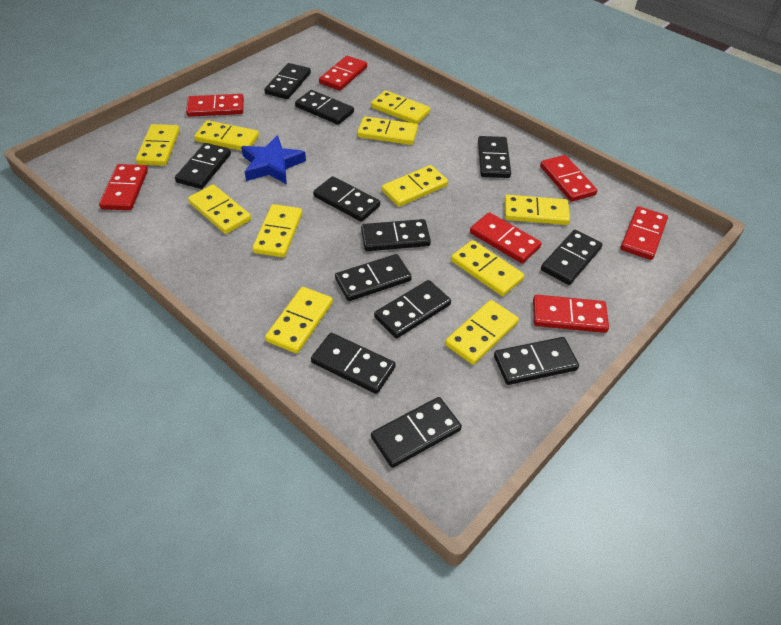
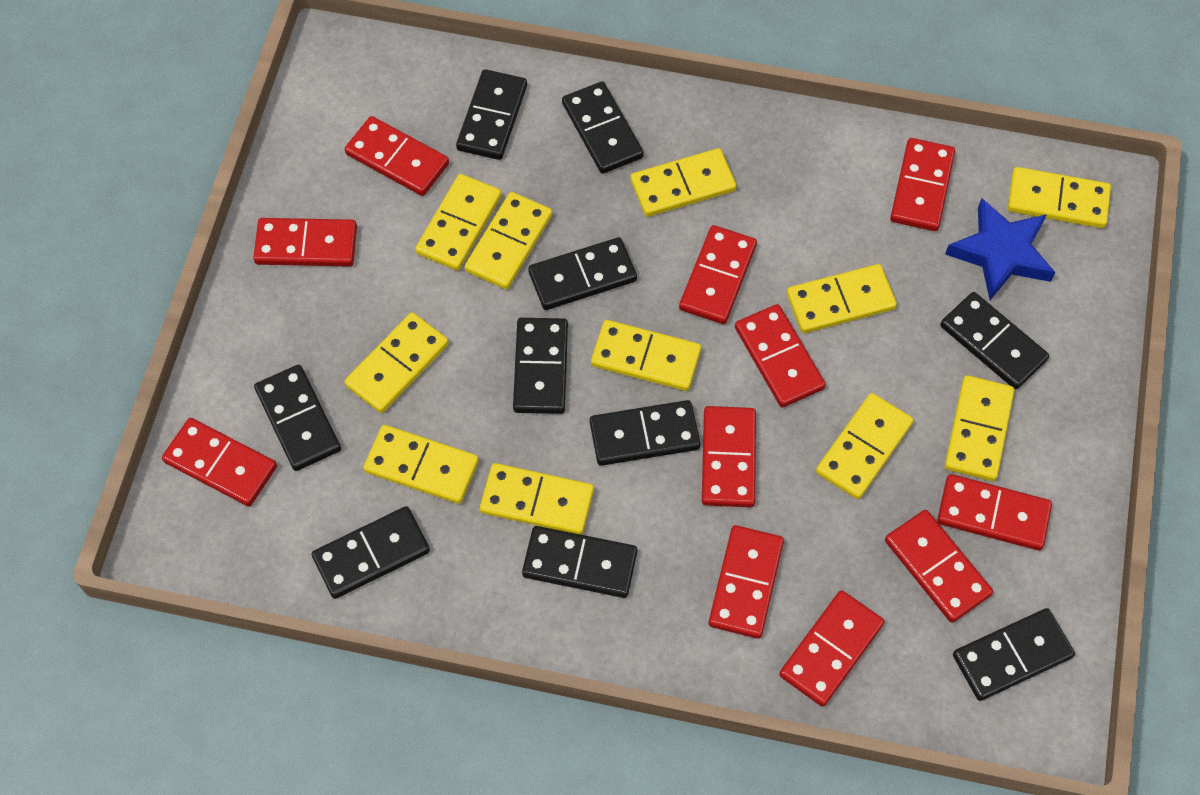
black domino: [175,143,231,189] [264,63,311,99] [295,90,354,125] [311,333,396,394] [313,176,380,222] [335,254,412,301] [361,219,431,251] [371,397,462,468] [374,280,451,338] [478,136,511,178] [494,337,579,385] [541,230,603,285] = 12 -> [254,365,341,471] [312,506,430,599] [456,69,527,160] [513,318,568,414] [522,526,637,598] [528,237,637,310] [562,81,644,174] [590,400,700,466] [940,292,1049,389] [953,608,1075,701] = 10
red domino: [99,164,148,210] [186,94,244,117] [319,56,367,91] [470,212,542,264] [533,295,609,333] [540,155,597,202] [620,206,668,260] = 7 -> [162,418,277,507] [253,218,357,267] [345,116,449,196] [679,225,757,324] [702,406,756,507] [708,525,784,639] [735,304,826,408] [779,590,884,707] [885,510,993,623] [890,138,955,231] [937,474,1052,551] = 11

